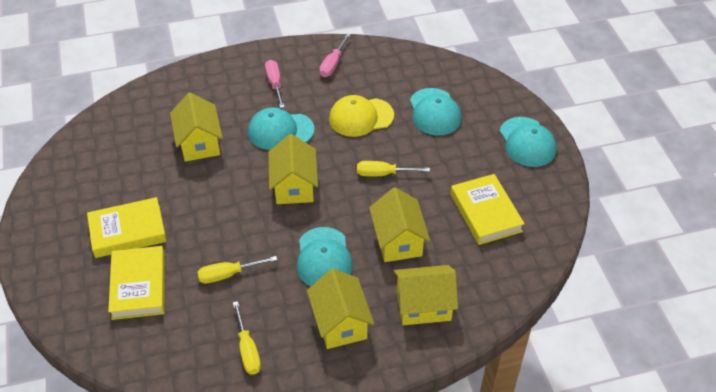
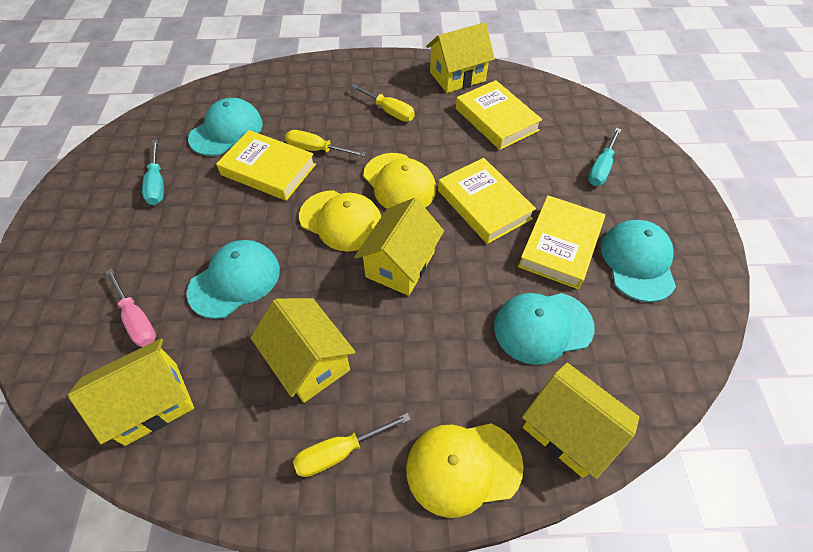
pink screwdriver: [265,60,285,108] [319,34,351,77] = 2 -> [106,269,156,347] = 1
turquoise screwdriver: none = 0 -> [142,140,164,205] [588,128,621,186] = 2
yellow book: [87,197,166,258] [108,246,165,320] [450,174,525,245] = 3 -> [216,130,316,201] [438,158,536,244] [456,80,543,150] [518,195,605,289] = 4
yellow cap: [329,95,394,137] = 1 -> [299,190,381,252] [363,153,436,209] [406,423,524,518] = 3

